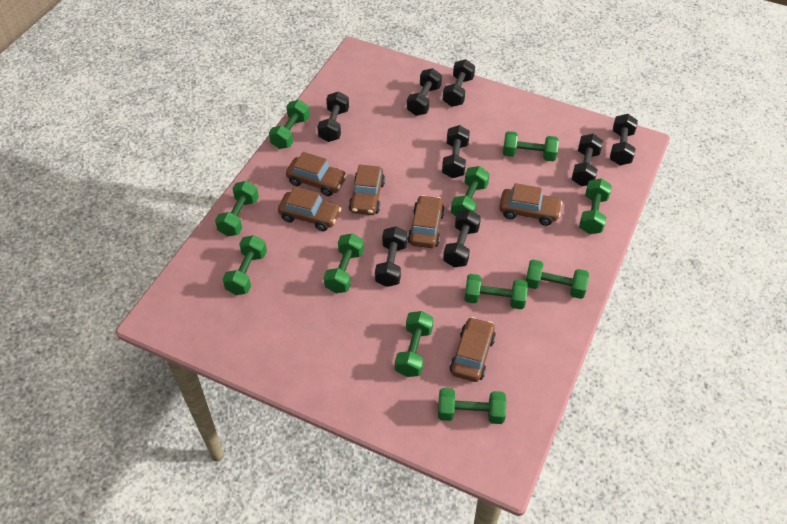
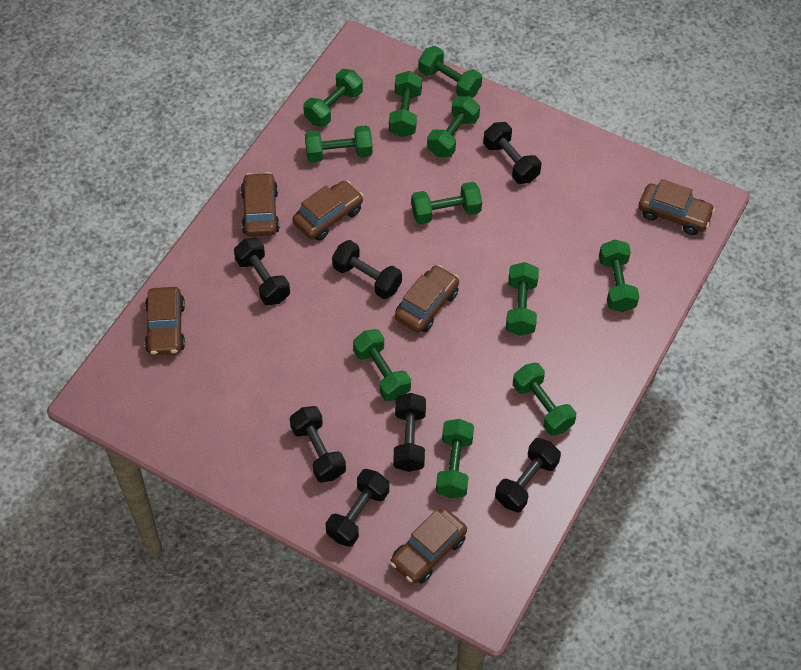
black dumbbell: [317,91,349,142] [375,226,408,287] [407,68,442,116] [442,125,470,178] [443,59,475,107] [443,210,481,267] [572,134,603,186] [610,114,638,165] = 8 -> [234,238,290,305] [290,406,346,482] [326,469,389,547] [332,240,402,299] [393,393,426,472] [483,122,541,184] [495,438,561,512] = 7

